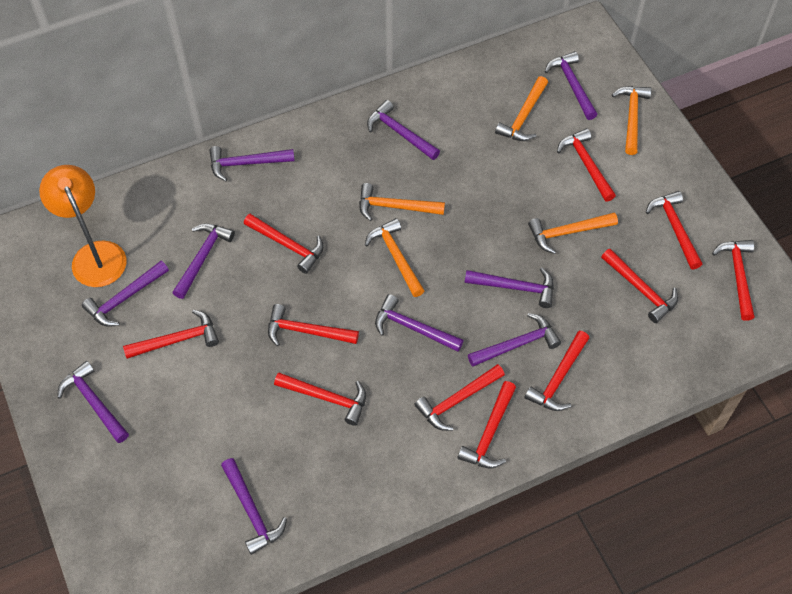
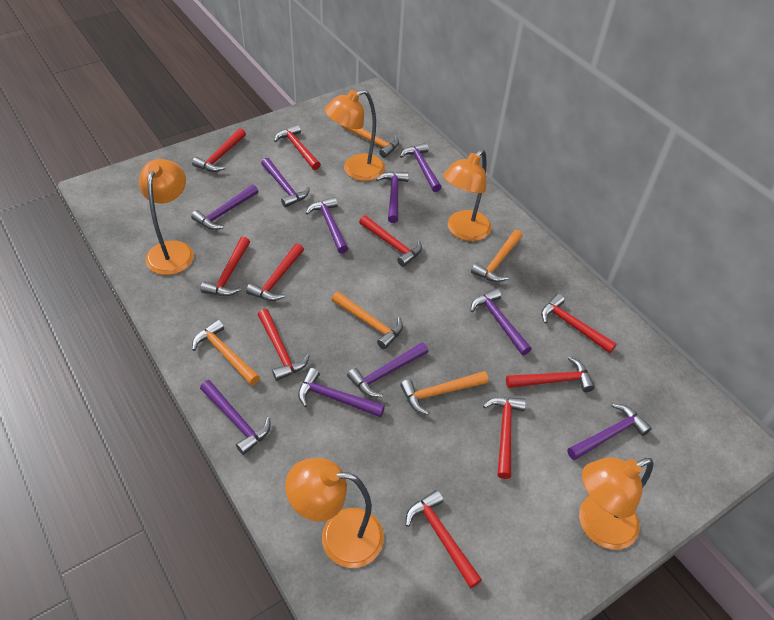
orange lamp: [39,165,127,287] = 1 -> [139,159,194,275] [285,458,384,568] [325,90,385,181] [443,149,492,241] [579,457,654,549] = 5
red hammer: [123,310,219,359] [244,214,324,274] [268,304,359,346] [274,372,366,426] [414,364,505,431] [458,381,516,468] [525,331,589,411] [557,128,616,202] [601,249,678,323] [646,191,702,270] [712,240,755,321] = 11 -> [192,128,246,172] [201,237,250,296] [246,243,304,301] [258,309,309,381] [274,124,321,170] [359,215,422,267] [406,490,482,589] [483,397,526,479] [506,356,595,392] [541,294,617,353] = 10

